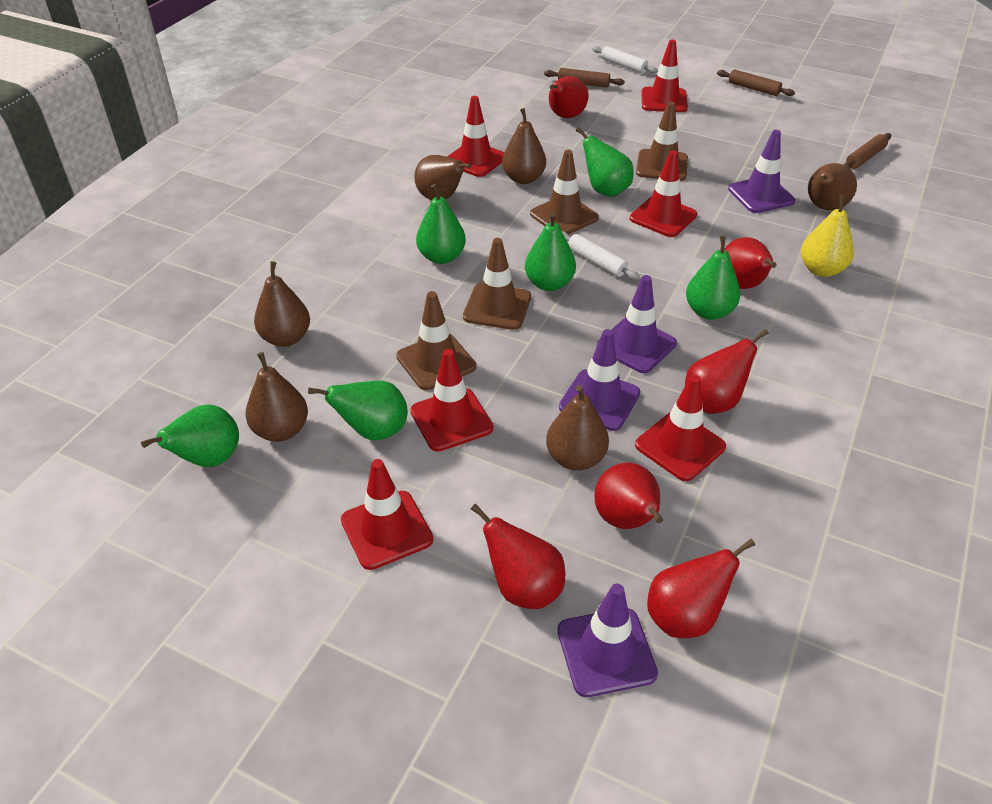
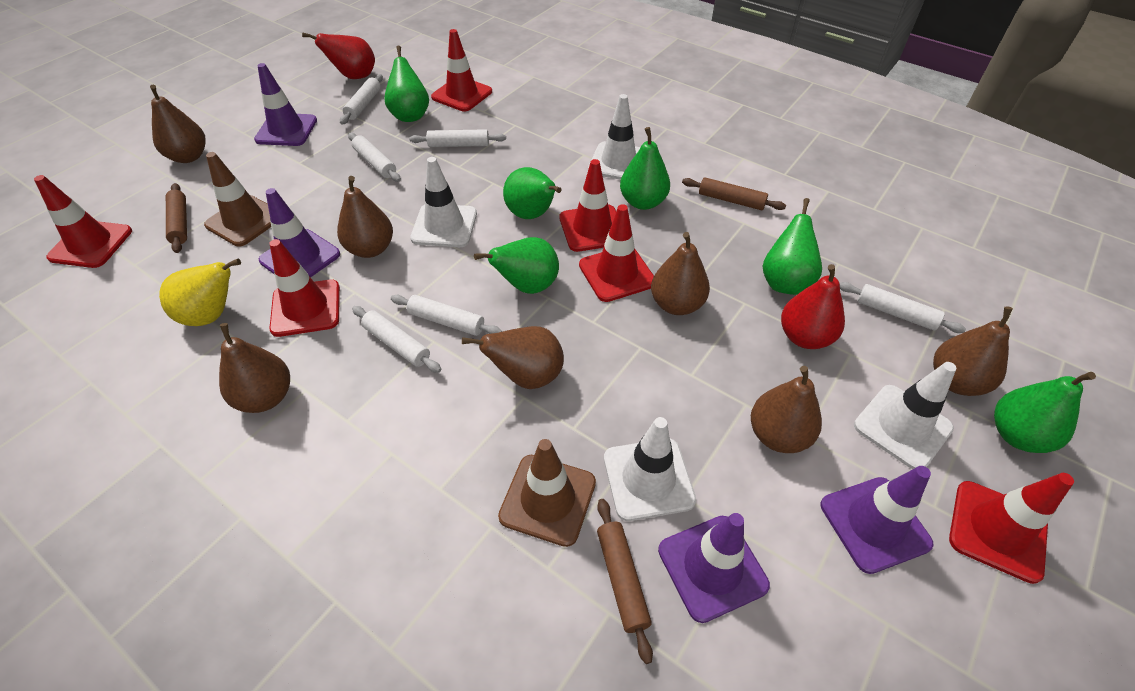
brown pear: [246,352,308,442] [254,261,310,347] [414,155,471,200] [502,108,546,184] [546,385,609,471] [808,163,857,210] = 6 -> [150,85,206,163] [219,323,290,413] [337,176,393,258] [462,326,564,389] [651,232,710,315] [751,366,822,453] [933,306,1013,396] = 7
brown traffic cone: [396,291,476,390] [463,238,531,330] [530,150,599,235] [636,102,688,181] = 4 -> [204,152,271,246] [498,439,596,547] = 2
red pear: [471,504,565,609] [549,76,588,118] [594,463,663,529] [647,539,755,638] [685,329,769,414] [724,237,777,289] = 6 -> [302,32,375,79] [781,264,845,349] = 2
white rolling pin: [562,231,640,280] [592,46,658,74] = 2 -> [340,74,383,124] [348,133,401,182] [352,306,441,373] [391,295,502,336] [409,129,506,147] [840,282,966,333] = 6
white traffic cone: none = 0 -> [410,157,477,247] [588,94,641,180] [604,417,696,521] [854,362,956,469] = 4

